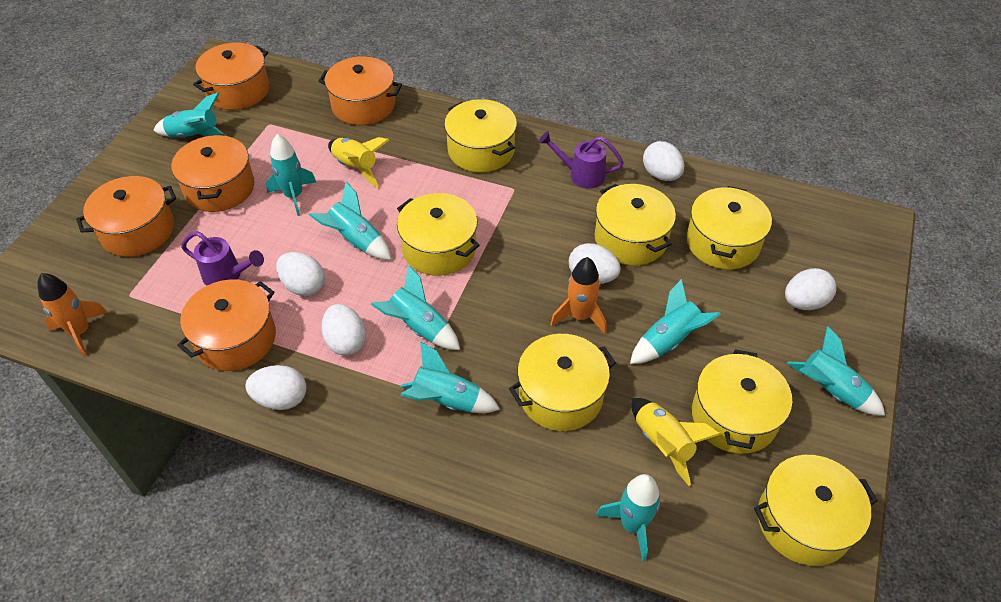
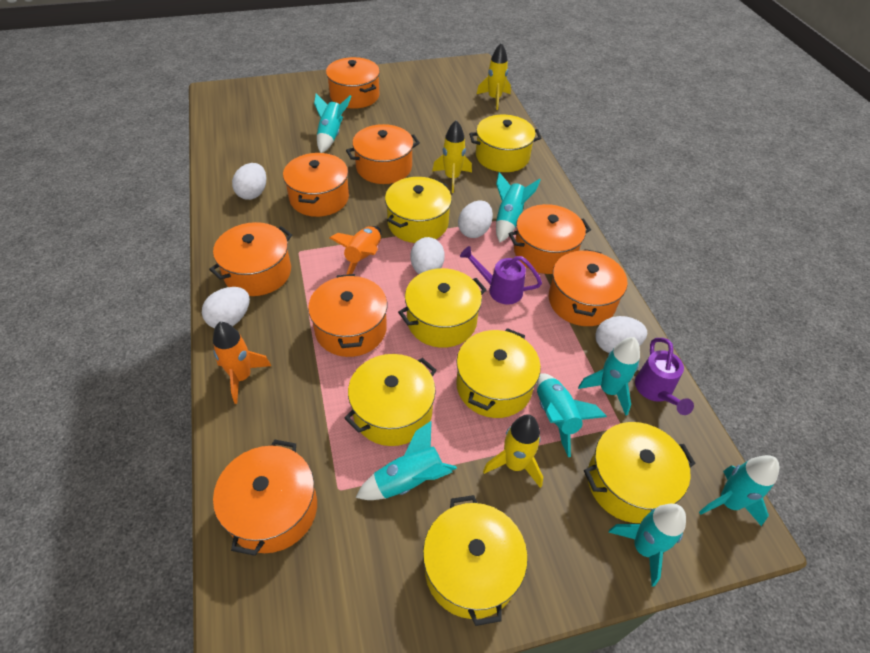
orange pot: [76,176,176,257] [171,134,254,212] [177,279,276,371] [193,43,269,110] [318,56,402,125] = 5 -> [209,222,292,296] [213,439,317,556] [283,153,349,217] [308,274,387,357] [326,57,380,109] [346,124,420,184] [508,204,591,274] [549,249,627,326] = 8
turquoise rocket: [153,93,226,138] [266,134,316,216] [309,181,392,260] [371,265,460,350] [400,341,500,413] [596,474,661,562] [630,279,721,364] [787,326,885,416] = 8 -> [314,94,351,153] [356,421,457,500] [496,172,541,243] [536,373,607,457] [578,337,640,416] [609,504,686,586] [699,455,780,526] = 7
white egg: [245,365,306,410] [276,252,325,296] [321,304,366,356] [569,243,621,284] [643,141,685,181] [785,268,836,310] = 6 -> [202,287,250,328] [232,163,266,200] [410,237,445,274] [458,200,493,238] [595,316,647,353] = 5
yellow rocket: [328,137,389,187] [631,398,721,486] = 2 -> [432,120,472,193] [477,43,511,110] [483,414,543,488] = 3

